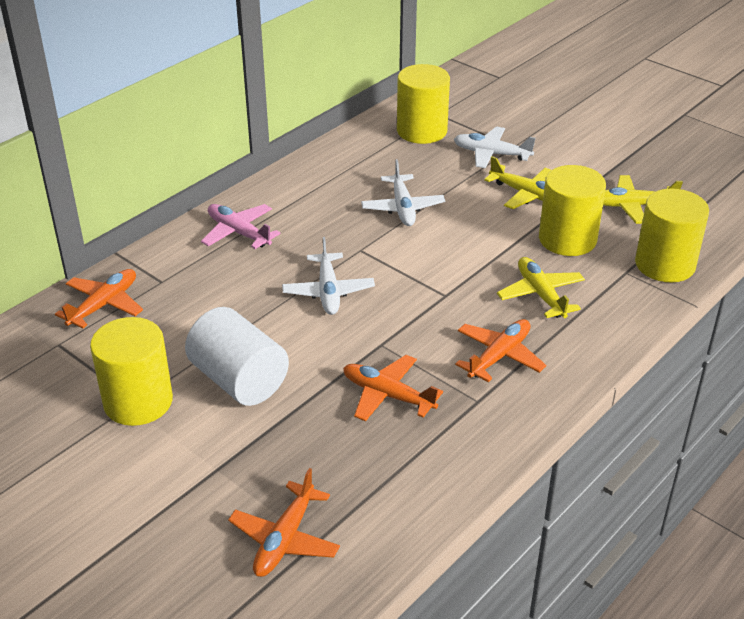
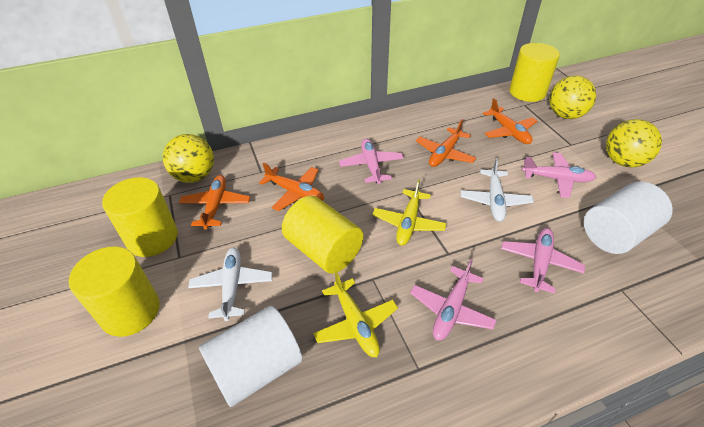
pink plane: [201,204,281,249] = 1 -> [339,139,404,184] [410,259,497,341] [501,228,585,294] [522,152,596,198] = 4
white cylinder: [185,307,289,406] = 1 -> [199,306,302,407] [584,182,673,254] = 2
white plane: [282,237,375,315] [361,159,445,226] [454,126,535,168] = 3 -> [188,247,272,321] [461,158,534,222] = 2
yellow ball: none = 0 -> [163,134,214,183] [549,76,596,119] [606,119,662,167] = 3
yellow plane: [484,156,551,209] [497,257,585,318] [603,175,683,224] = 3 -> [313,271,398,357] [372,179,447,246] = 2

